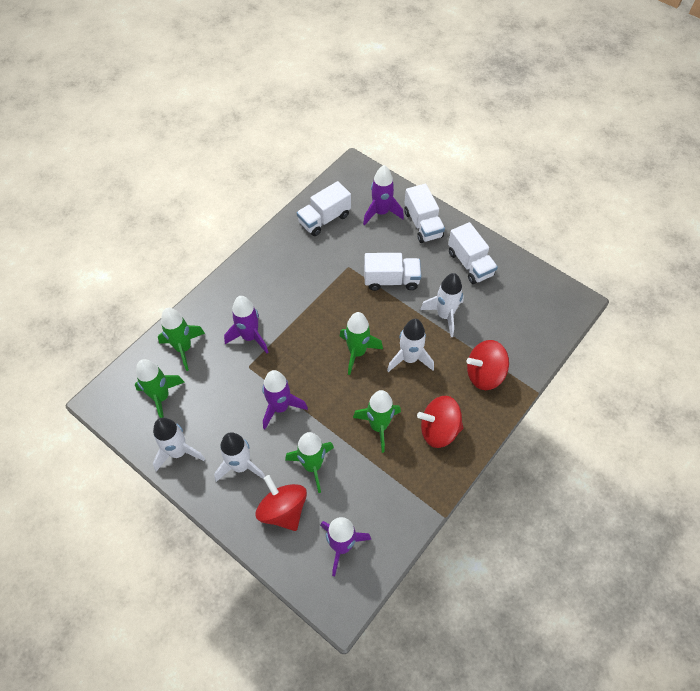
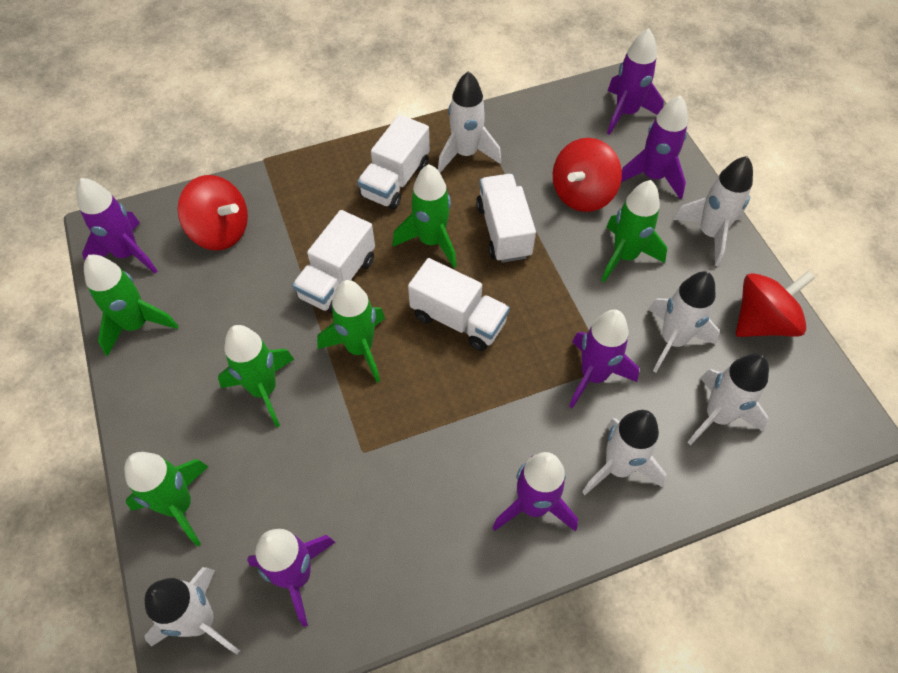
green rocket: [135,359,185,418] [158,308,205,371] [285,432,334,493] [339,312,383,375] [353,390,401,453] = 5 -> [84,255,178,356] [124,452,209,546] [218,325,294,427] [317,280,385,383] [392,164,457,268] [601,180,667,282] = 6
purple rocket: [224,296,268,353] [262,370,308,429] [320,517,371,576] [363,165,404,225] = 4 -> [77,178,157,273] [247,529,335,627] [492,452,578,532] [569,310,639,408] [607,28,664,135] [621,95,688,200] = 6
white rocket: [153,418,205,472] [214,432,265,482] [387,319,434,372] [420,273,464,337] = 4 -> [144,567,240,654] [438,71,501,173] [582,410,666,495] [648,271,719,373] [673,156,753,266] [687,354,769,445] = 6

